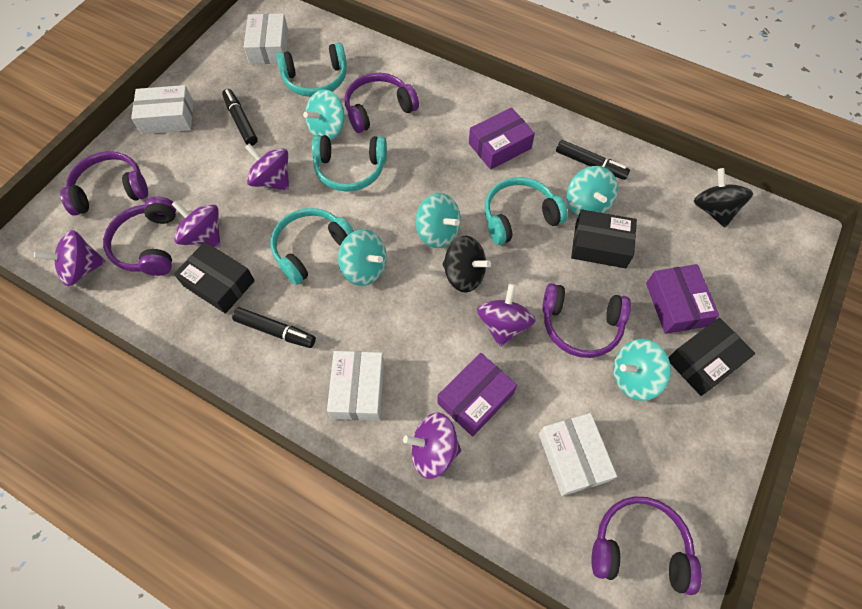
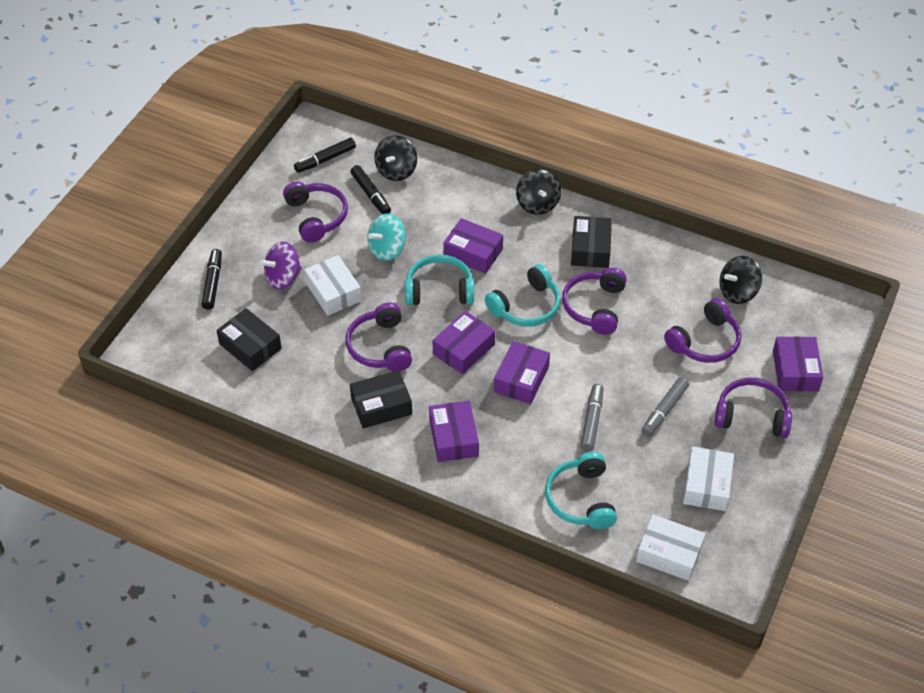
black spinning top: [442,236,491,292] [694,168,753,227] = 2 -> [374,135,417,181] [516,168,561,215] [720,256,762,304] = 3
grey marker: none = 0 -> [581,384,603,452] [642,377,689,436] = 2
purple box: [437,353,517,437] [469,107,535,170] [646,264,719,334] = 3 -> [429,400,479,462] [432,311,495,375] [443,218,503,274] [494,341,550,404] [773,336,823,391] = 5
purple spinning top: [34,230,106,286] [171,200,221,248] [245,143,289,190] [403,412,461,479] [477,284,536,347] = 5 -> [260,242,302,289] = 1
turquoise headphones: [271,208,354,285] [276,43,347,97] [312,135,387,192] [485,177,568,245] = 4 -> [405,254,474,305] [485,264,560,326] [545,452,617,529] = 3
turquoise spinning top: [303,89,344,141] [338,229,386,286] [416,193,461,248] [567,166,618,216] [613,339,671,401] = 5 -> [367,213,406,261] = 1
white box: [131,85,194,134] [244,14,288,64] [327,351,384,421] [539,413,617,496] = 4 -> [304,255,362,316] [636,515,706,581] [683,447,734,511] = 3

